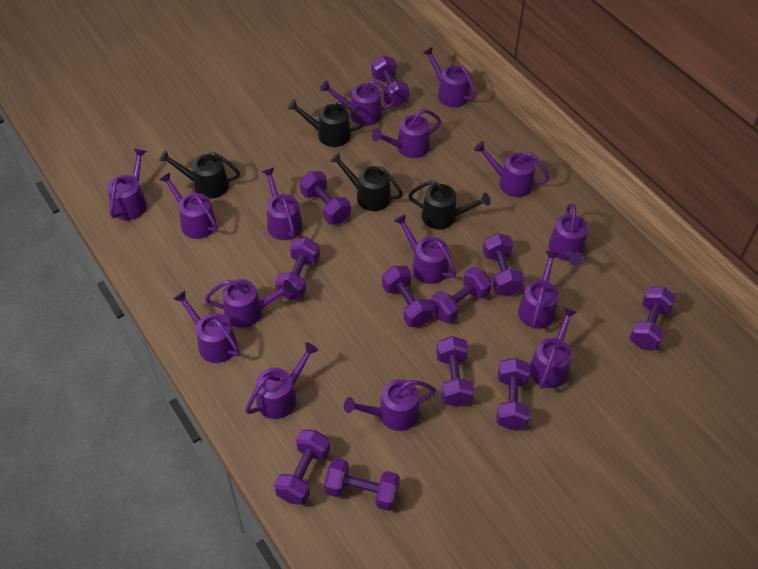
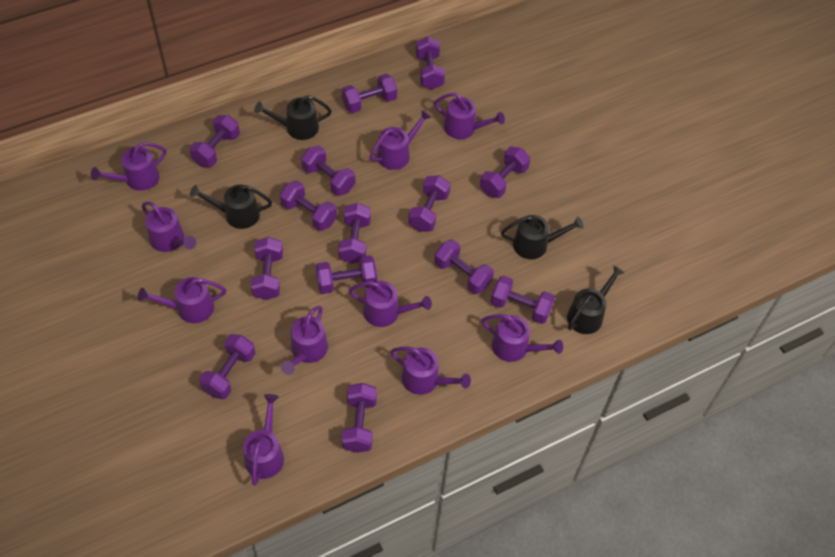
purple dumbbell: [274,429,330,505] [275,237,320,300] [300,171,351,224] [324,458,400,511] [372,56,409,107] [382,266,434,327] [431,267,492,323] [436,336,474,407] [483,233,525,296] [496,358,530,430] [629,287,676,350] = 11 -> [189,115,240,167] [199,334,256,399] [251,237,283,300] [279,180,337,231] [301,145,355,196] [316,255,377,294] [338,203,371,264] [342,74,397,113] [342,383,377,453] [408,175,451,232] [416,36,445,90] [434,239,494,294] [480,147,530,198] [490,275,555,324] = 14
purple watering can: [107,148,147,220] [159,172,218,239] [173,291,240,363] [205,279,294,328] [245,342,318,419] [261,168,302,240] [320,80,396,126] [344,379,436,431] [372,109,441,158] [394,214,456,284] [423,47,476,107] [474,141,550,197] [518,251,559,329] [530,307,577,389] [549,203,588,266] = 15 -> [91,142,166,191] [138,277,226,323] [142,201,196,252] [243,394,284,486] [281,306,328,375] [349,281,432,327] [369,110,432,170] [390,346,471,395] [434,93,505,139] [482,314,563,362] = 10

